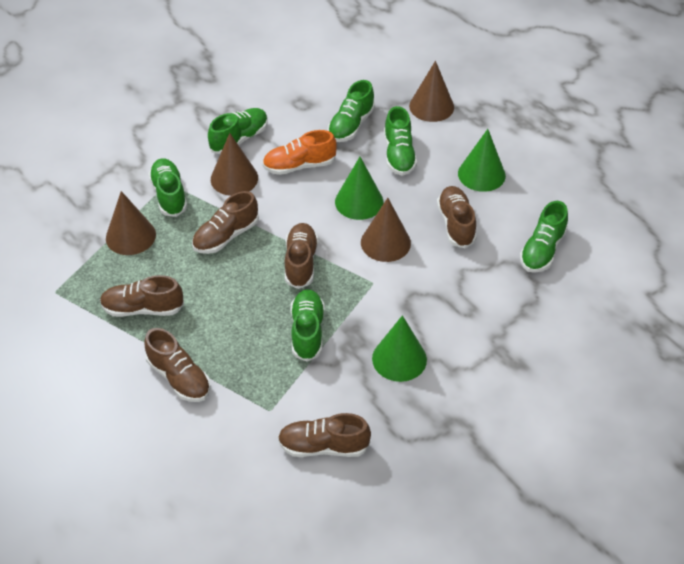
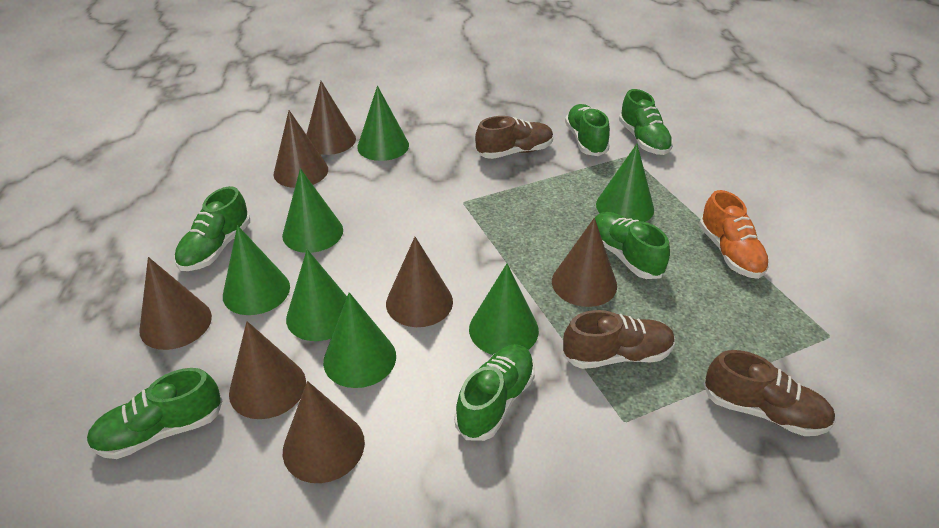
brown cone: [106,191,156,255] [211,133,258,196] [361,198,411,262] [409,61,454,122] = 4 -> [139,257,212,350] [229,321,306,419] [274,110,328,188] [283,381,365,483] [306,81,356,155] [386,237,453,327] [552,218,617,307] = 7
brown shoe: [100,275,184,317] [144,328,211,402] [192,191,259,254] [278,413,371,457] [285,223,318,289] [437,186,477,248] = 6 -> [475,116,553,159] [562,310,675,369] [703,350,835,436] = 3
green cone: [335,157,384,220] [372,315,427,382] [458,129,506,192] = 3 -> [223,225,290,315] [282,168,343,253] [286,249,347,341] [323,292,396,388] [357,86,409,161] [469,264,539,355] [596,144,654,222] = 7

